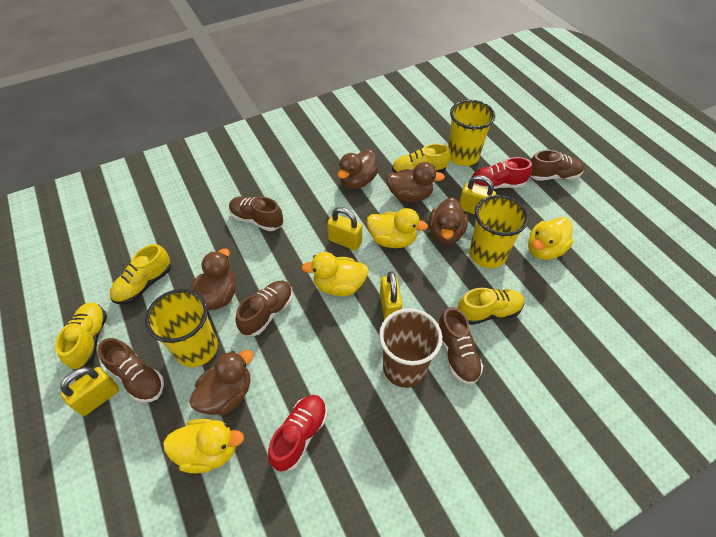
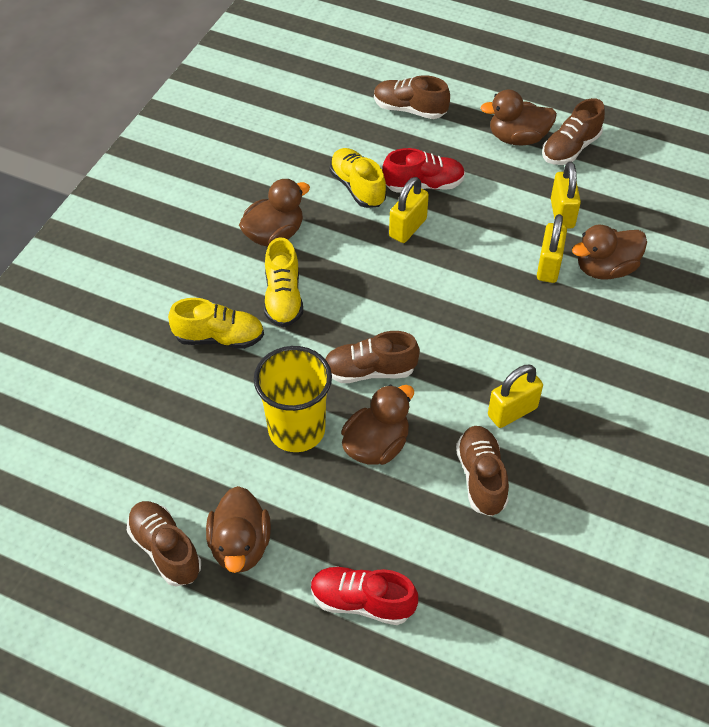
brown cup: [379,308,442,388] = 1 -> none = 0
yellow cup: [145,289,218,367] [448,100,495,166] [469,195,529,268] = 3 -> [254,346,332,452] = 1
yellow duck: [163,419,244,474] [301,252,369,296] [367,208,428,248] [528,217,574,260] = 4 -> none = 0
yellow shoe: [55,302,107,369] [110,244,171,304] [392,143,450,173] [457,288,524,325] = 4 -> [168,298,264,349] [264,237,303,327] [330,148,386,208] = 3

